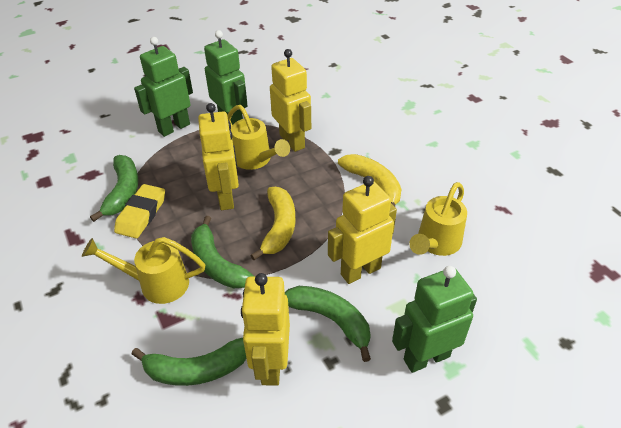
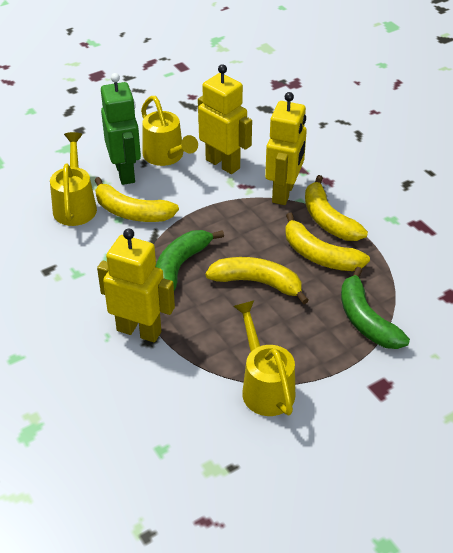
green banana: [90,155,139,222] [132,338,246,386] [191,216,255,289] [285,286,371,362] = 4 -> [155,230,224,291] [341,267,410,349] = 2
green robot: [134,37,193,137] [204,30,247,125] [392,266,477,373] = 3 -> [101,73,141,185] = 1
yellow banana: [250,187,296,260] [338,154,402,207] = 2 -> [94,177,179,222] [205,257,309,304] [285,212,370,271] [305,175,368,241] = 4
yellow eraser: [114,184,165,238] = 1 -> none = 0
yellow robot: [198,103,239,210] [241,273,290,386] [270,49,311,152] [328,176,397,284] = 4 -> [97,228,175,343] [198,64,252,174] [265,92,307,205] = 3

